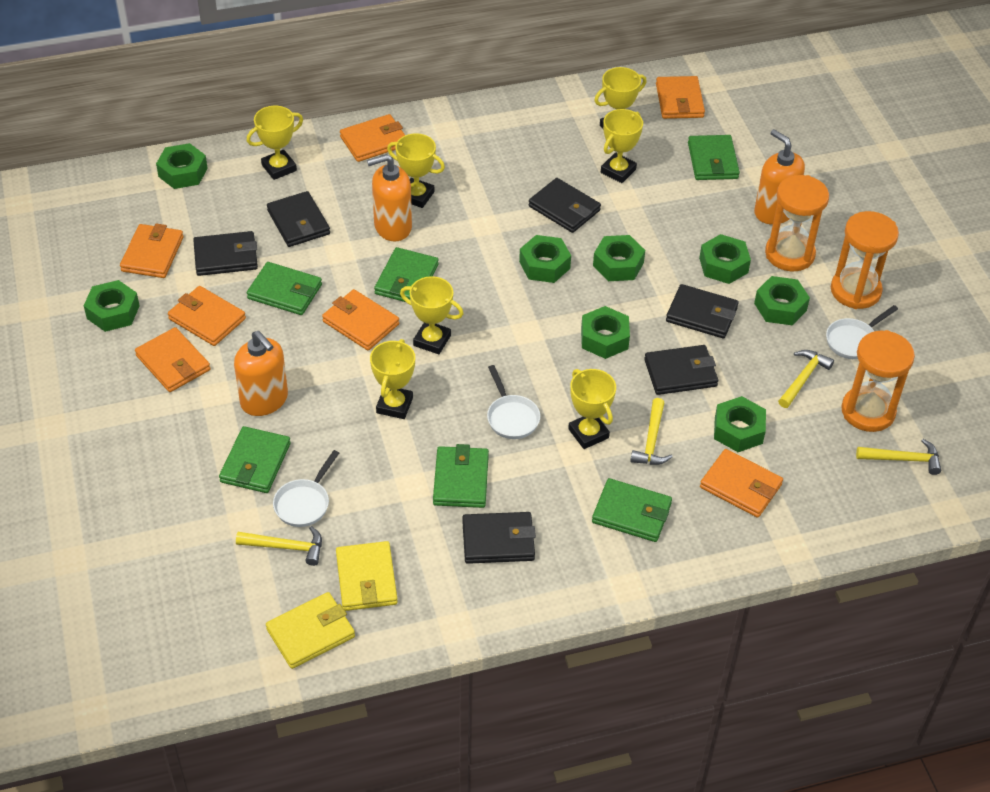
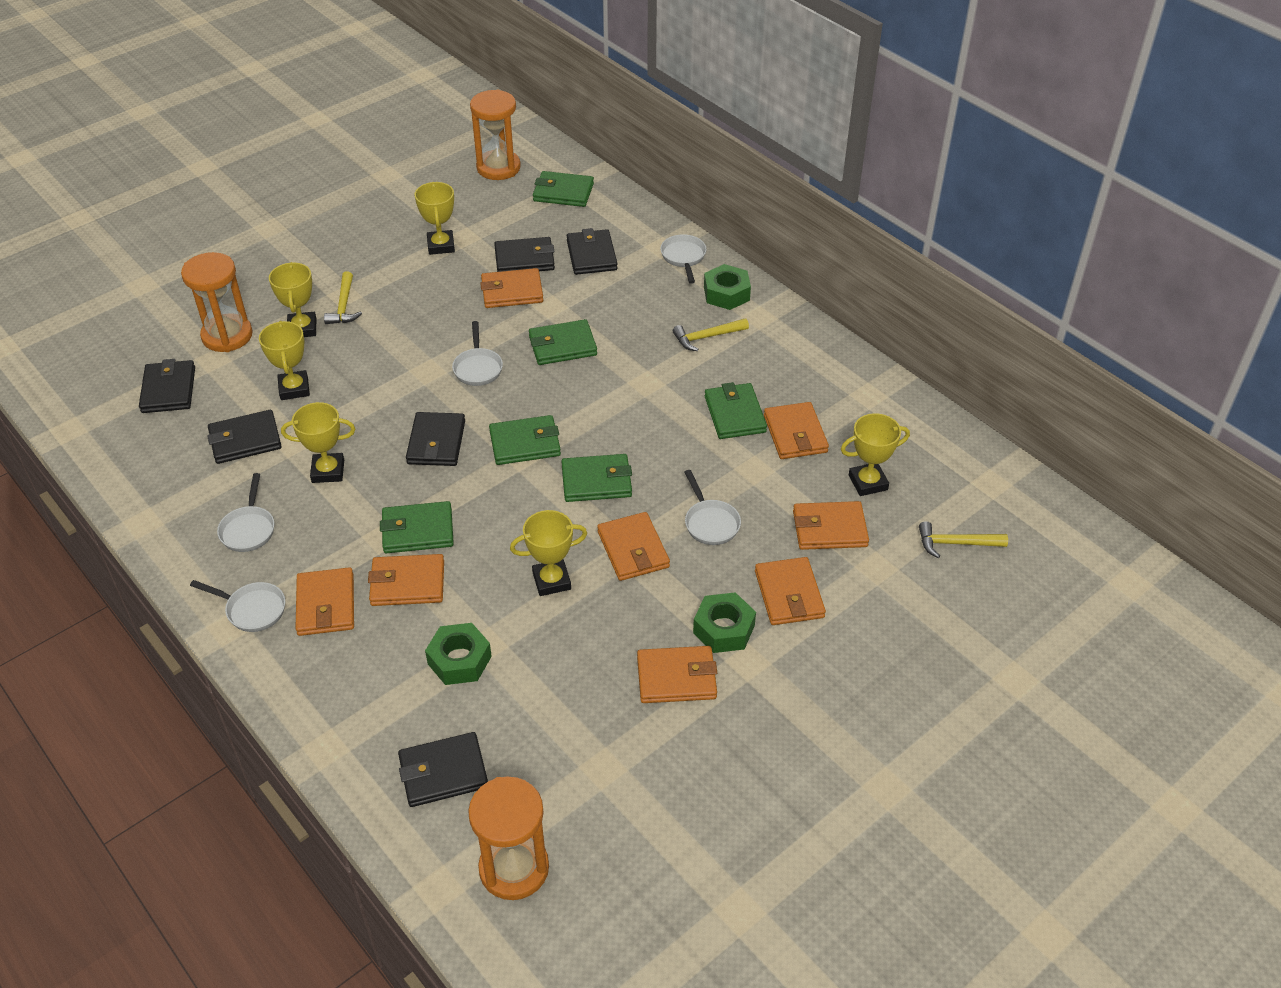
green nut: [84,280,140,332] [156,143,208,189] [519,235,571,283] [581,306,630,359] [593,235,645,281] [699,234,751,284] [714,396,766,452] [754,276,810,325] = 8 -> [425,623,492,685] [693,592,756,653] [704,264,751,310] = 3
orange soap dispenser: [234,331,288,416] [367,154,412,241] [754,129,805,224] = 3 -> none = 0
orange wallet: [120,223,184,278] [135,327,211,392] [168,286,246,346] [322,289,399,350] [340,114,405,162] [656,76,705,119] [700,449,783,518] = 7 -> [295,567,354,636] [368,554,444,606] [480,268,543,308] [597,512,670,581] [637,646,717,703] [755,557,826,625] [764,402,829,459] [793,501,869,550] = 8
white pan: [273,450,339,527] [487,365,540,439] [826,305,898,359] = 3 -> [190,580,285,632] [217,473,274,552] [452,321,503,386] [660,234,707,284] [684,470,741,545] = 5
yellow hammer: [236,526,322,566] [630,398,673,465] [778,350,834,408] [856,439,941,475] = 4 -> [324,271,362,324] [673,318,749,351] [919,521,1008,558] = 3
yellow trophy: [247,106,303,180] [370,339,415,419] [387,133,445,208] [400,276,464,354] [568,369,616,449] [594,67,647,129] [601,109,643,183] = 7 -> [259,321,310,400] [269,262,316,337] [281,402,355,483] [415,182,455,255] [510,510,587,596] [841,413,910,496] = 6
yellow wallet: [266,592,355,669] [336,541,398,611] = 2 -> none = 0

